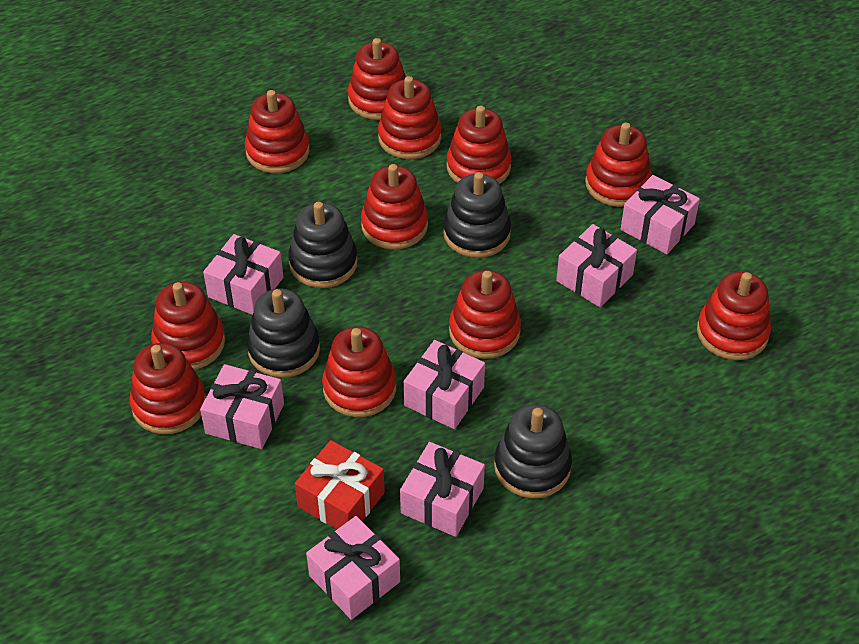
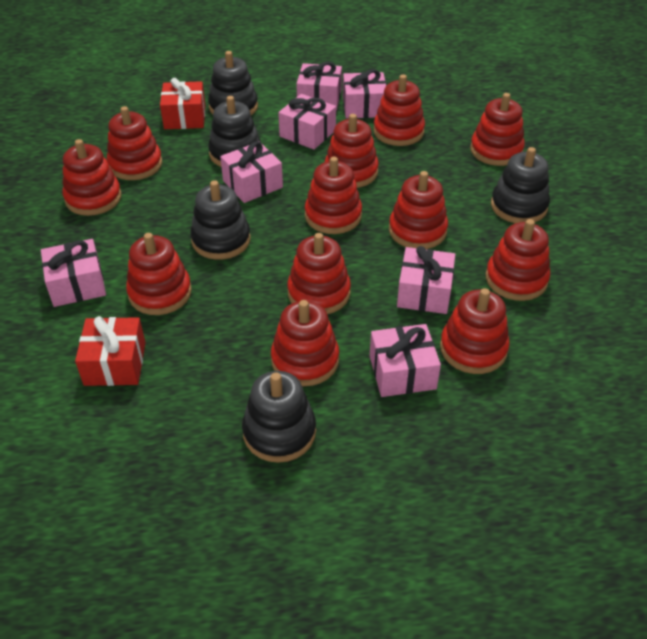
black stacking toy: [247,289,320,378] [288,202,358,288] [443,172,511,258] [494,404,572,498] = 4 -> [190,180,251,260] [208,51,258,116] [208,96,261,167] [242,371,316,463] [491,147,550,223] = 5
red gift: [295,440,385,529] = 1 -> [75,316,146,386] [160,78,205,129] = 2
red stacking toy: [129,343,206,434] [151,282,225,370] [245,90,310,173] [322,327,396,417] [348,38,406,120] [361,164,428,250] [378,76,441,159] [447,106,511,184] [449,270,521,359] [585,123,652,207] [697,272,771,360] = 11 -> [63,139,121,216] [107,106,162,180] [126,233,192,315] [271,300,339,386] [287,233,351,314] [305,157,362,234] [325,114,379,188] [373,74,425,146] [389,171,448,249] [440,288,510,374] [470,93,525,166] [486,219,550,301] = 12

